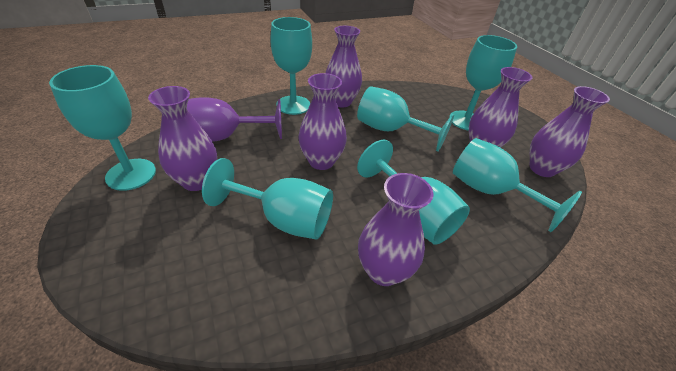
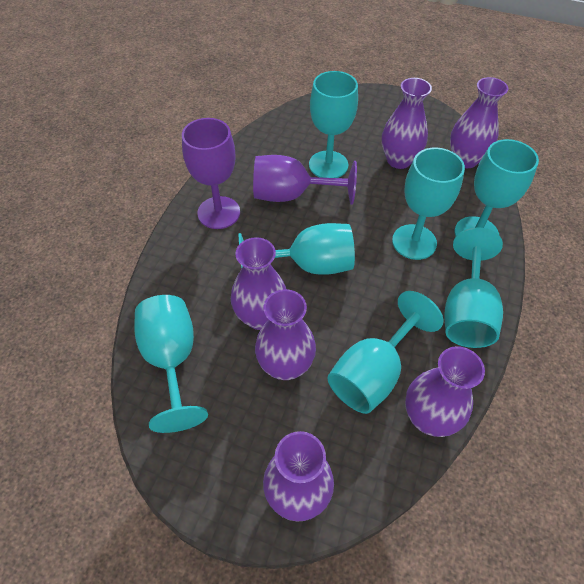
purple goblet: [187,97,282,142] = 1 -> [182,118,240,229] [253,155,357,205] = 2

